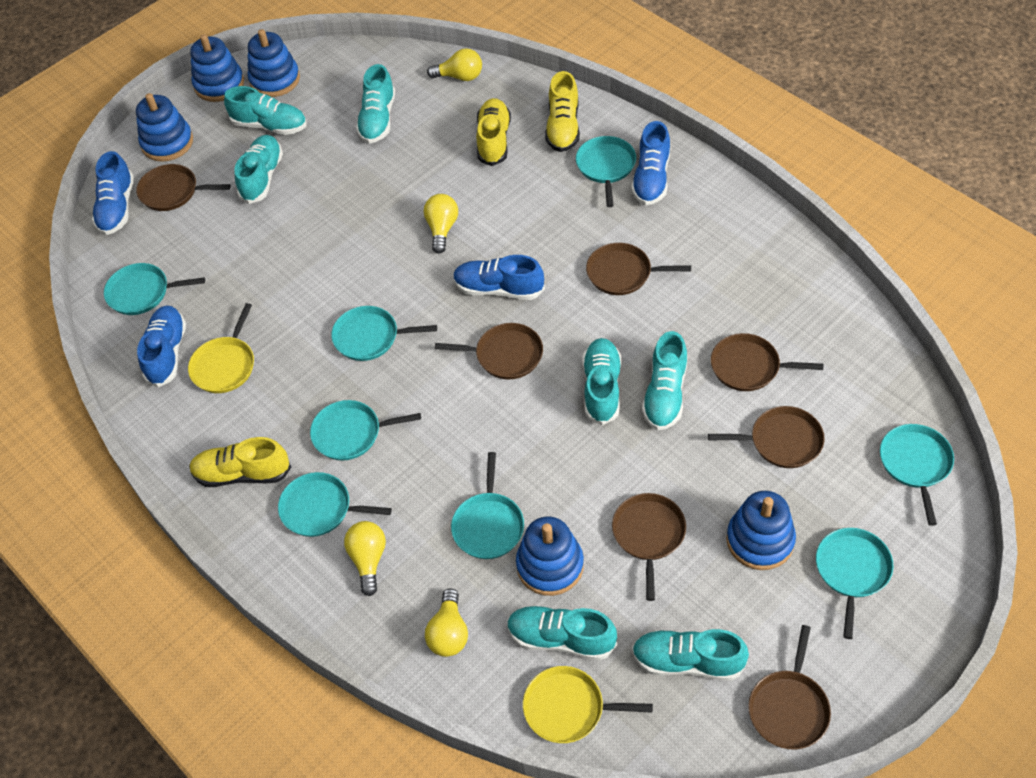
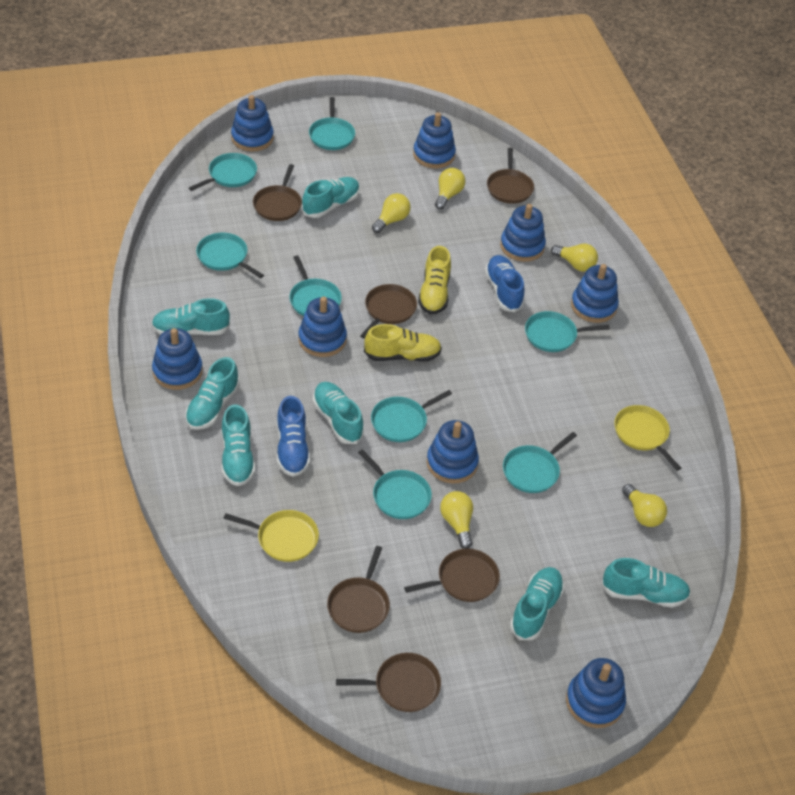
blue shoe: [92,151,134,235] [137,306,186,387] [453,255,545,300] [631,121,670,205] = 4 -> [277,396,310,477] [485,255,525,312] = 2
blue stacking toy: [136,93,193,162] [190,34,244,102] [248,29,300,97] [516,516,584,596] [726,491,796,570] = 5 -> [152,328,203,390] [231,95,274,152] [298,297,347,357] [413,112,456,168] [427,420,479,484] [500,204,546,262] [566,658,626,728] [571,264,619,323] = 8
brown pan: [136,164,231,211] [435,323,543,379] [586,243,691,295] [612,493,686,601] [708,406,825,468] [711,333,824,391] [748,625,831,749] = 7 -> [253,164,302,221] [327,546,390,633] [336,653,441,712] [360,284,417,339] [404,549,500,602] [487,148,534,204] = 6
yellow light bulb: [344,521,386,596] [424,194,458,254] [425,588,468,657] [427,48,482,81] = 4 -> [372,193,411,233] [435,168,465,210] [440,491,473,549] [551,244,598,272] [622,484,667,527] = 5
yellow shoe: [189,437,291,487] [476,98,511,166] [545,71,580,152] = 3 -> [364,324,442,362] [418,246,451,315] = 2

